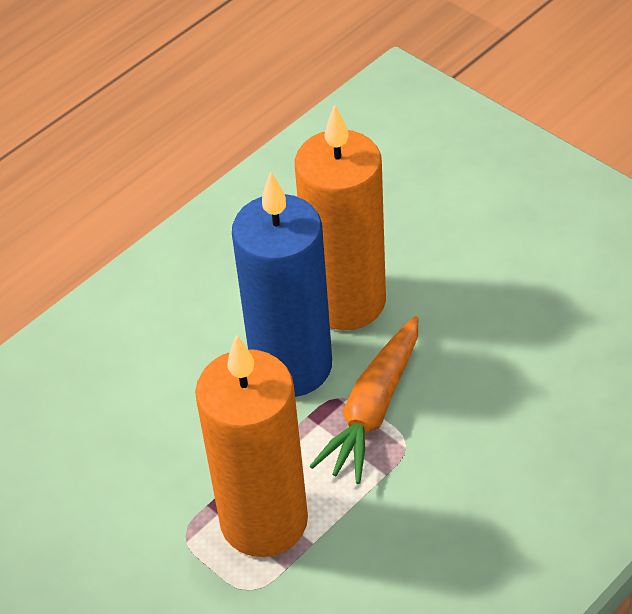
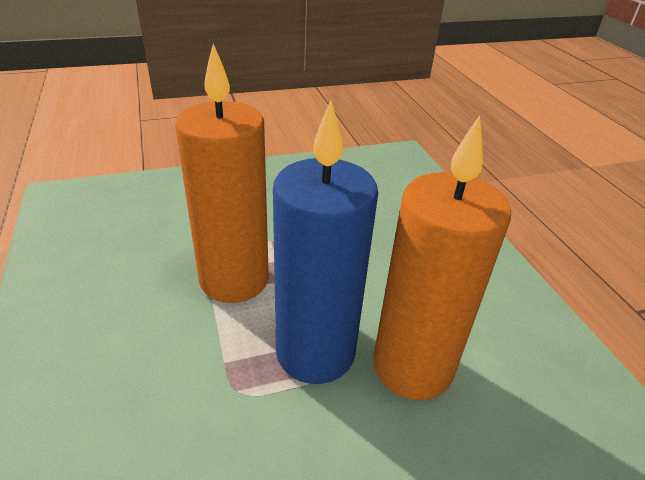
orange carrot: [310,316,418,484] = 1 -> none = 0

